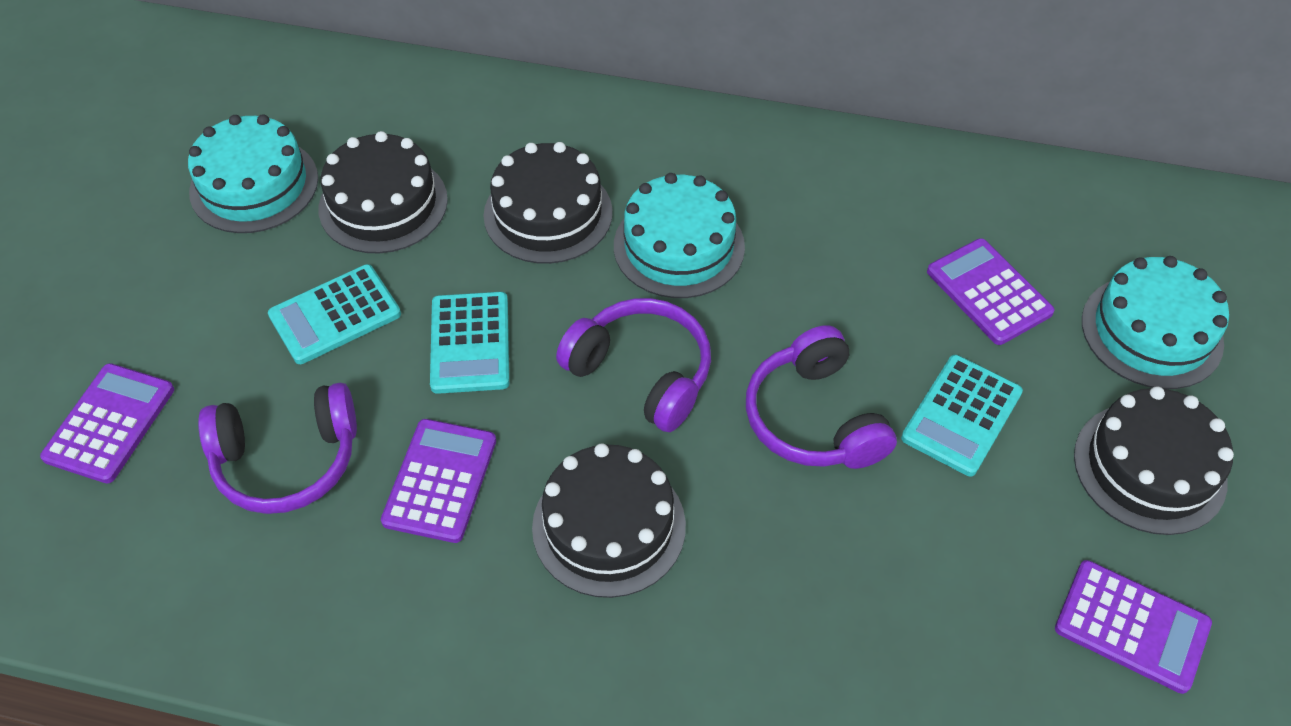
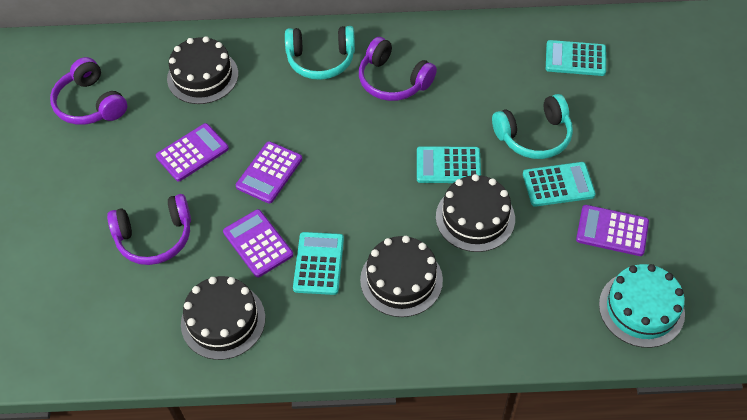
turquoise cake: [188,114,318,233] [614,173,745,298] [1082,256,1229,389] = 3 -> [599,264,685,348] = 1
turquoise calculator: [268,264,401,364] [430,292,509,394] [901,355,1023,476] = 3 -> [293,232,344,295] [417,146,481,183] [523,162,596,207] [546,40,606,76] = 4
turquoise headphones: none = 0 -> [285,26,355,80] [492,94,573,159] = 2

